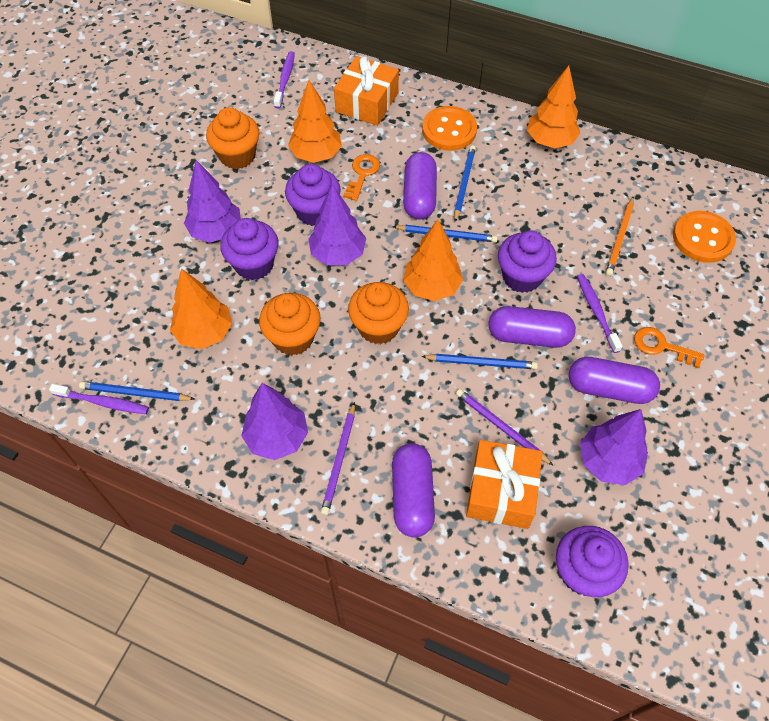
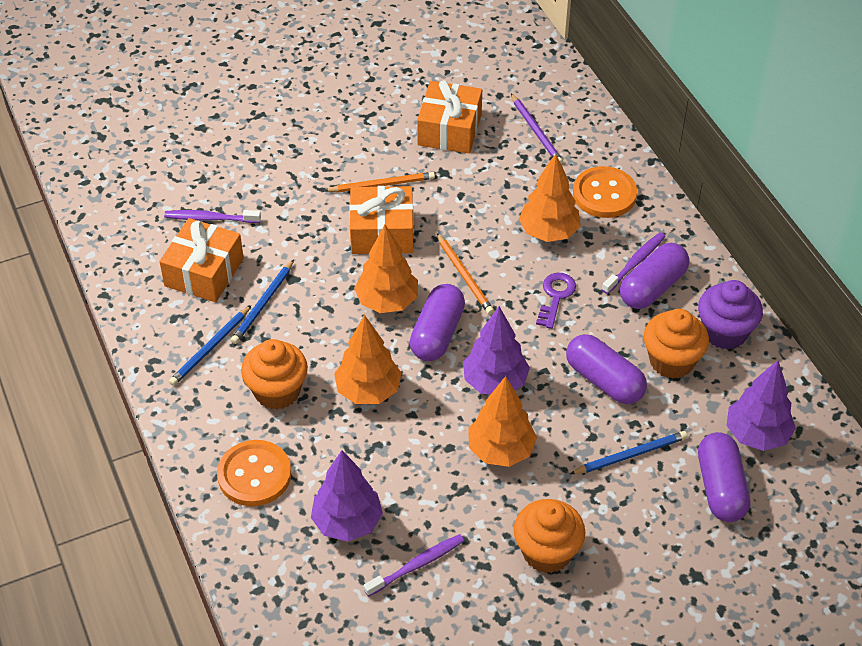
blue pencil: [79,381,194,401] [392,225,498,242] [421,354,538,369] [454,145,476,222] = 4 -> [169,305,252,386] [231,260,294,344] [570,431,687,474] = 3
orange gift: [334,56,399,126] [466,440,543,529] = 2 -> [159,218,244,302] [349,186,414,254] [417,80,482,153] = 3
orange key: [343,154,380,201] [634,327,704,368] = 2 -> none = 0
orange pencil: [606,197,634,276] = 1 -> [324,172,435,192] [437,233,494,315] = 2
purple cupcake: [220,218,279,280] [285,164,341,226] [498,231,557,293] [556,526,629,597] = 4 -> [698,280,763,350] = 1
purple key: none = 0 -> [536,273,576,329] = 1
purple pencil: [321,402,355,515] [456,389,554,466] = 2 -> [511,94,563,164] = 1
purple tree: [184,160,241,243] [241,383,308,460] [308,184,366,265] [580,409,648,485] = 4 -> [311,450,383,542] [463,306,530,395] [726,360,796,451] = 3

